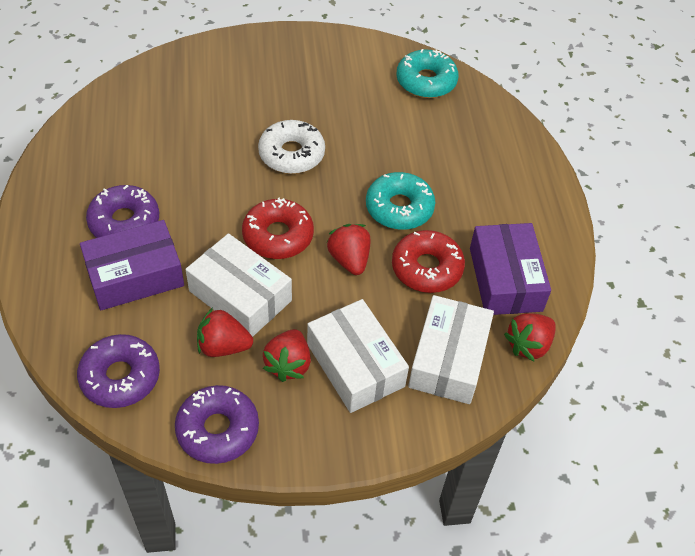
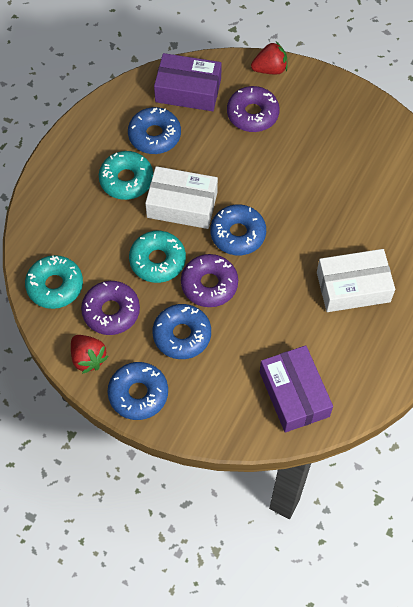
blue donut: none = 0 -> [108,362,168,420] [128,107,181,154] [153,304,211,359] [210,204,266,255] = 4
red donut: [242,198,314,259] [392,230,465,293] = 2 -> none = 0
red strawberry: [197,308,253,357] [263,329,311,382] [327,224,370,275] [504,313,556,362] = 4 -> [71,335,108,374] [251,42,288,74] = 2
turquoise donut: [366,172,435,230] [396,49,458,98] = 2 -> [25,255,83,309] [99,151,153,200] [129,231,186,283] = 3
white box: [185,233,292,337] [307,299,409,413] [408,295,494,404] = 3 -> [145,166,218,229] [317,249,395,312] = 2
white donut: [258,120,325,174] = 1 -> none = 0

